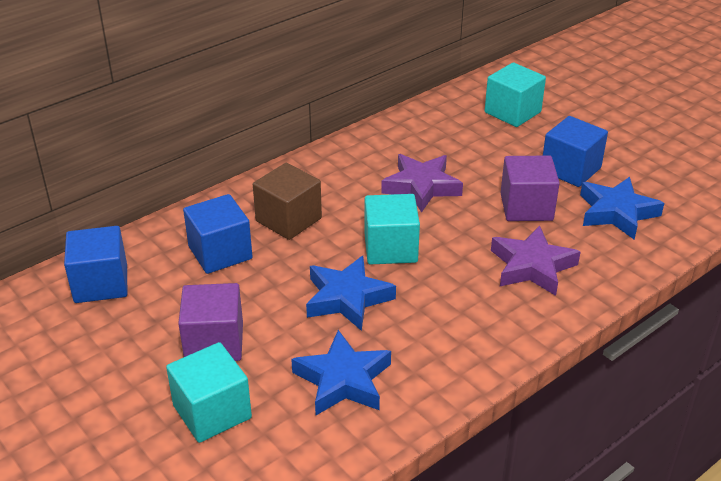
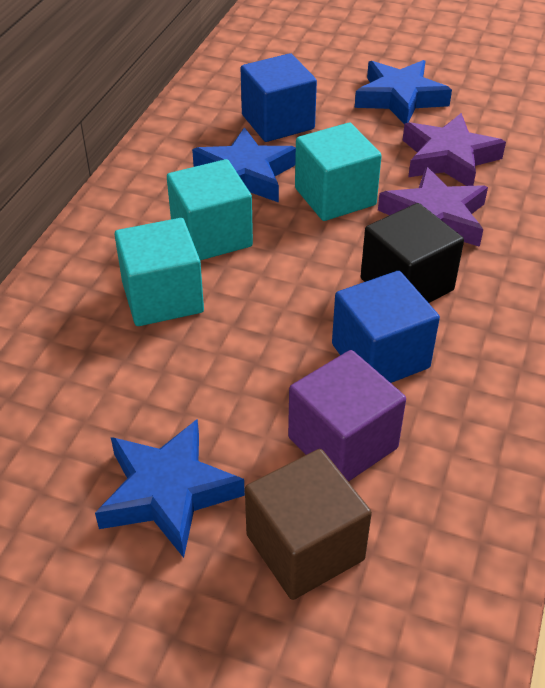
black cube: none = 0 -> [361,203,464,303] = 1
blue cube: [64,226,127,303] [183,194,253,274] [543,116,608,187] = 3 -> [241,53,317,142] [332,271,440,383] = 2
purple cube: [178,283,243,361] [501,155,560,221] = 2 -> [288,350,406,482] = 1

